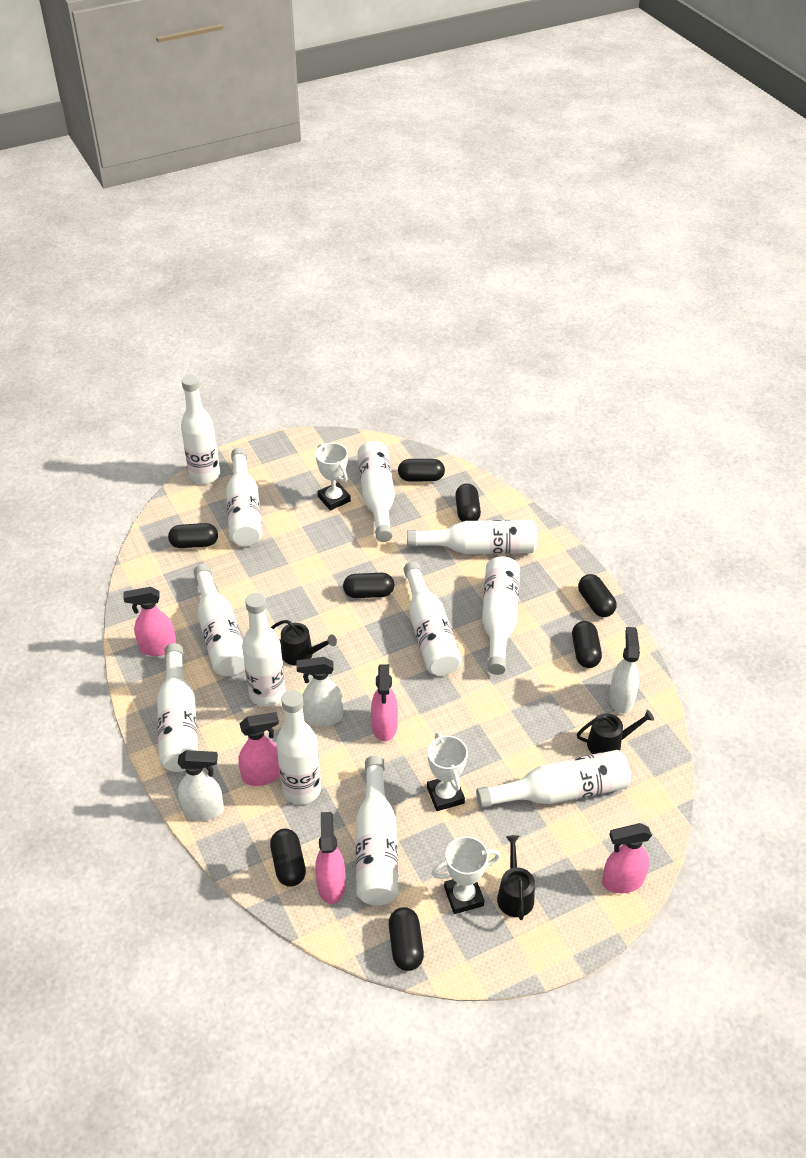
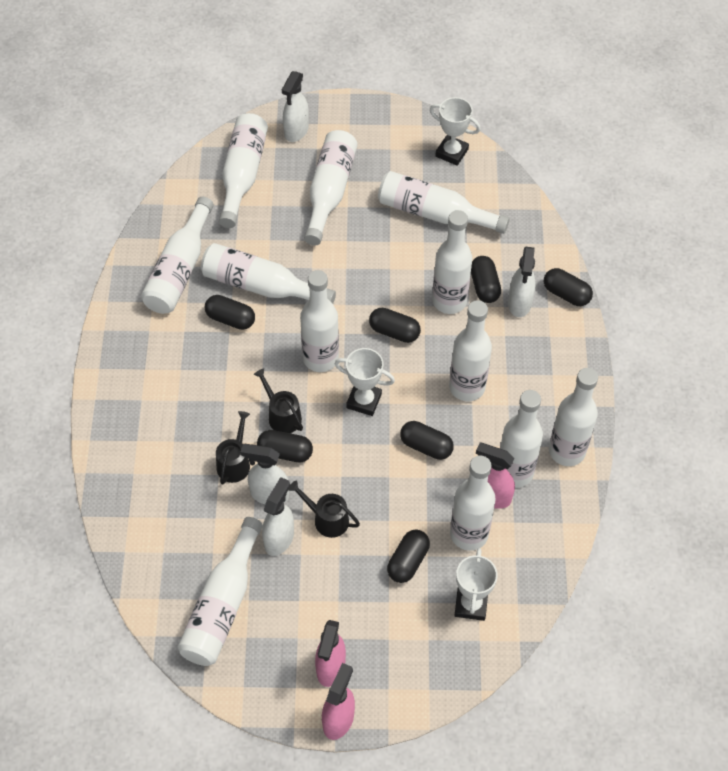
black capsule: [168,523,218,548] [270,829,306,887] [343,573,394,598] [389,907,424,971] [398,459,445,481] [455,484,481,522] [572,621,602,668] [578,574,617,617] = 8 -> [205,295,255,330] [257,430,313,462] [369,308,421,343] [387,530,430,583] [400,421,454,460] [471,256,501,303] [544,268,593,306] = 7
pink spray bottle: [123,587,176,656] [239,712,280,786] [315,812,346,904] [371,664,398,742] [602,823,652,893] = 5 -> [315,620,346,687] [322,663,355,740] [476,443,515,509] = 3
white spray bottle: [178,750,224,820] [296,657,343,726] [609,627,640,714] = 3 -> [241,444,289,504] [262,477,294,556] [282,71,309,142] [508,247,536,317] = 4

